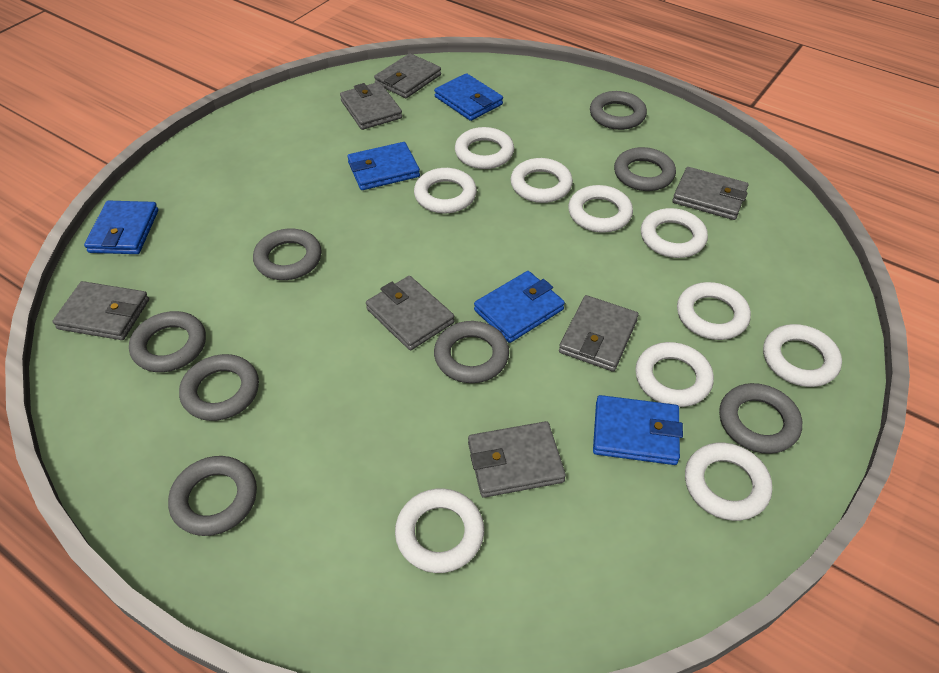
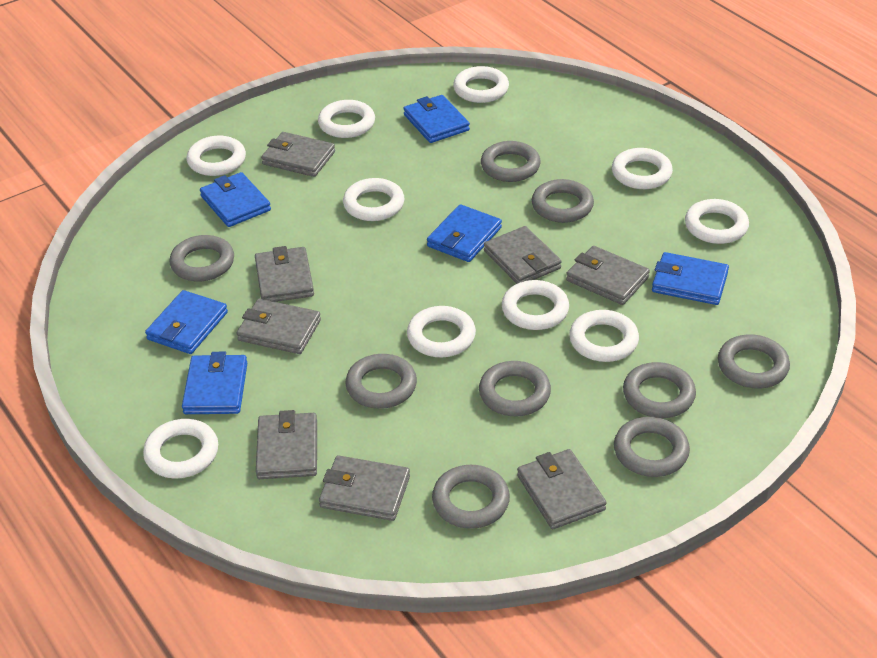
blue wallet: [84,201,158,254] [347,142,420,190] [434,73,503,121] [474,271,565,343] [593,395,683,465] = 5 -> [145,290,228,354] [182,352,247,414] [200,172,271,227] [403,95,470,143] [427,204,502,262] [652,252,729,305] = 6
grey ring: [129,311,206,372] [168,456,257,536] [179,354,259,421] [253,229,322,280] [434,321,509,383] [590,91,647,130] [614,147,676,191] [719,383,802,454] = 8 -> [169,235,234,282] [345,354,417,409] [432,465,510,529] [479,361,551,416] [481,141,541,182] [532,179,594,223] [614,417,690,477] [623,362,696,418] [718,334,790,389] = 9
grey wallet: [52,281,149,340] [340,82,402,130] [366,276,454,350] [374,53,441,98] [468,421,566,498] [559,295,639,371] [672,167,748,220] = 7 -> [237,299,321,354] [255,246,314,302] [256,410,317,479] [261,132,335,177] [319,455,410,521] [484,226,562,284] [517,449,607,529] [566,246,650,305] = 8

